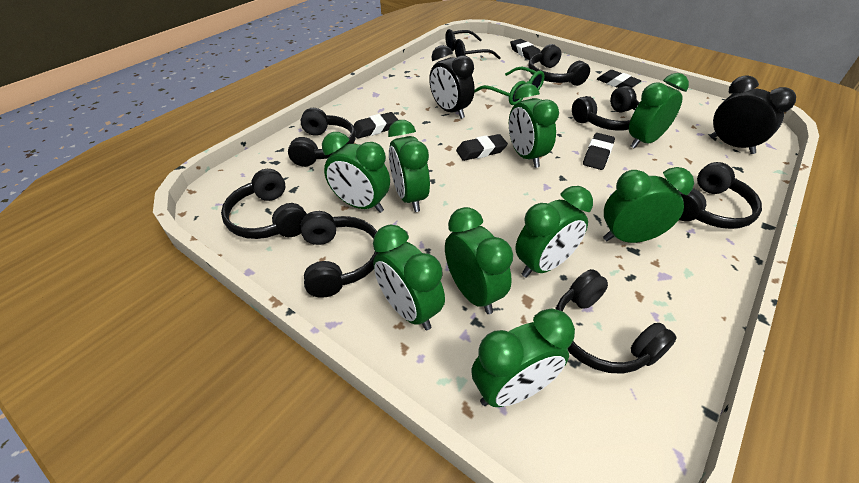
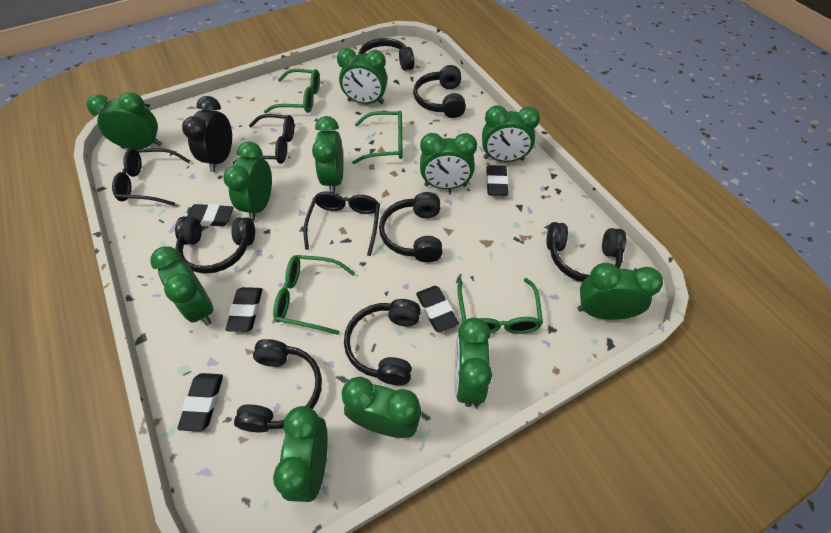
black clock: [429,45,475,119] [710,75,796,154] = 2 -> [182,96,232,172] = 1
black glasses: [445,29,501,59] = 1 -> [112,148,190,206] [233,114,294,164] [303,192,380,256] = 3
green clock: [322,132,390,213] [373,225,445,330] [388,120,430,212] [445,207,513,314] [471,309,575,407] [509,83,559,168] [515,186,593,278] [603,167,694,243] [629,73,689,149] = 9 -> [87,92,162,149] [150,246,214,326] [223,142,272,221] [273,406,328,502] [312,116,344,193] [337,48,387,104] [342,376,421,438] [420,133,477,189] [455,318,492,407] [482,105,540,162] [578,263,663,320] = 11
green glasses: [474,67,545,105] = 1 -> [264,69,320,113] [273,255,355,335] [352,111,403,164] [457,278,543,334] = 4

